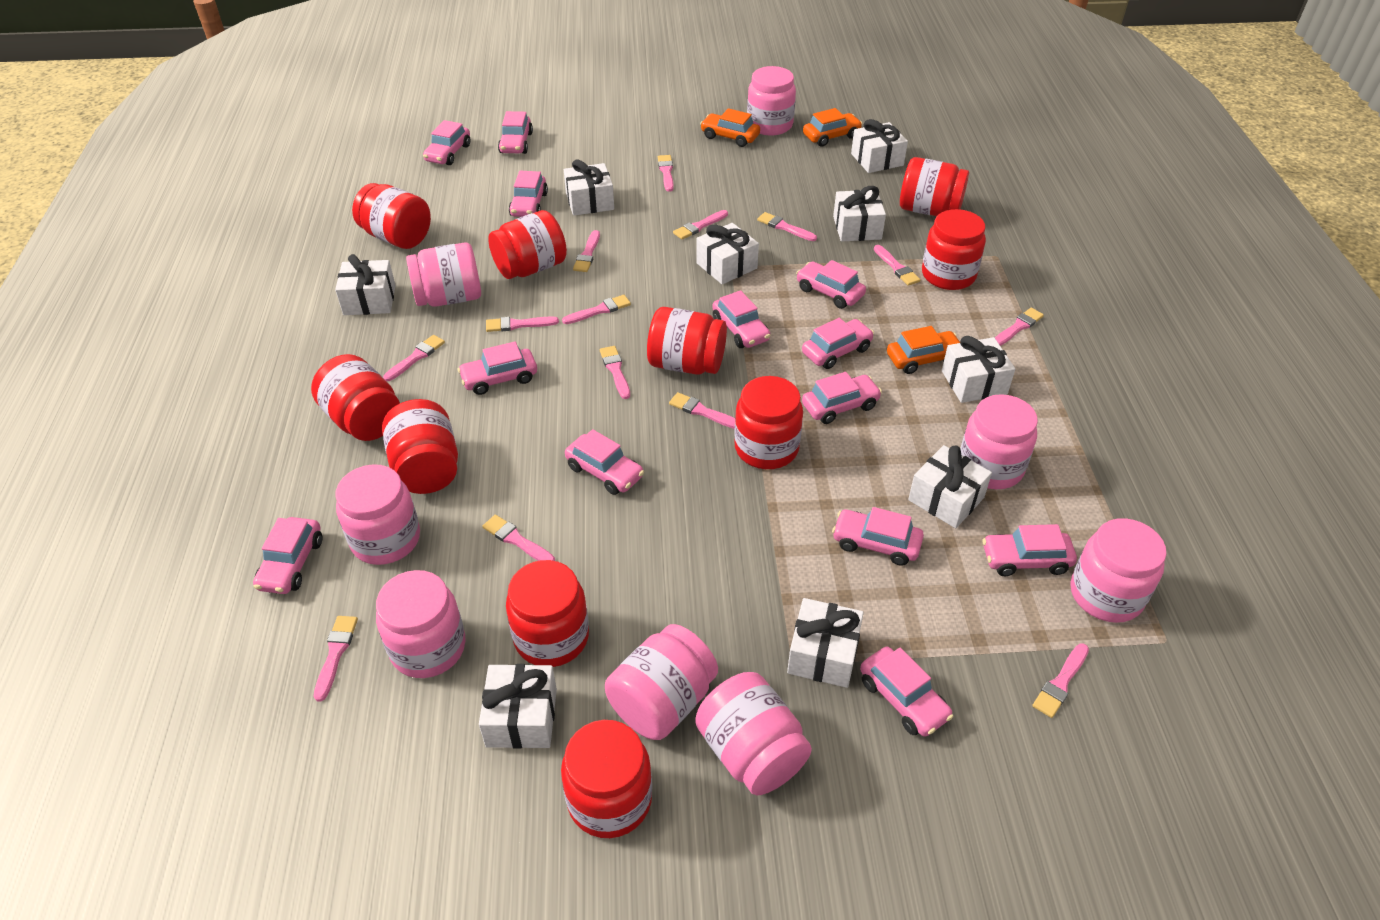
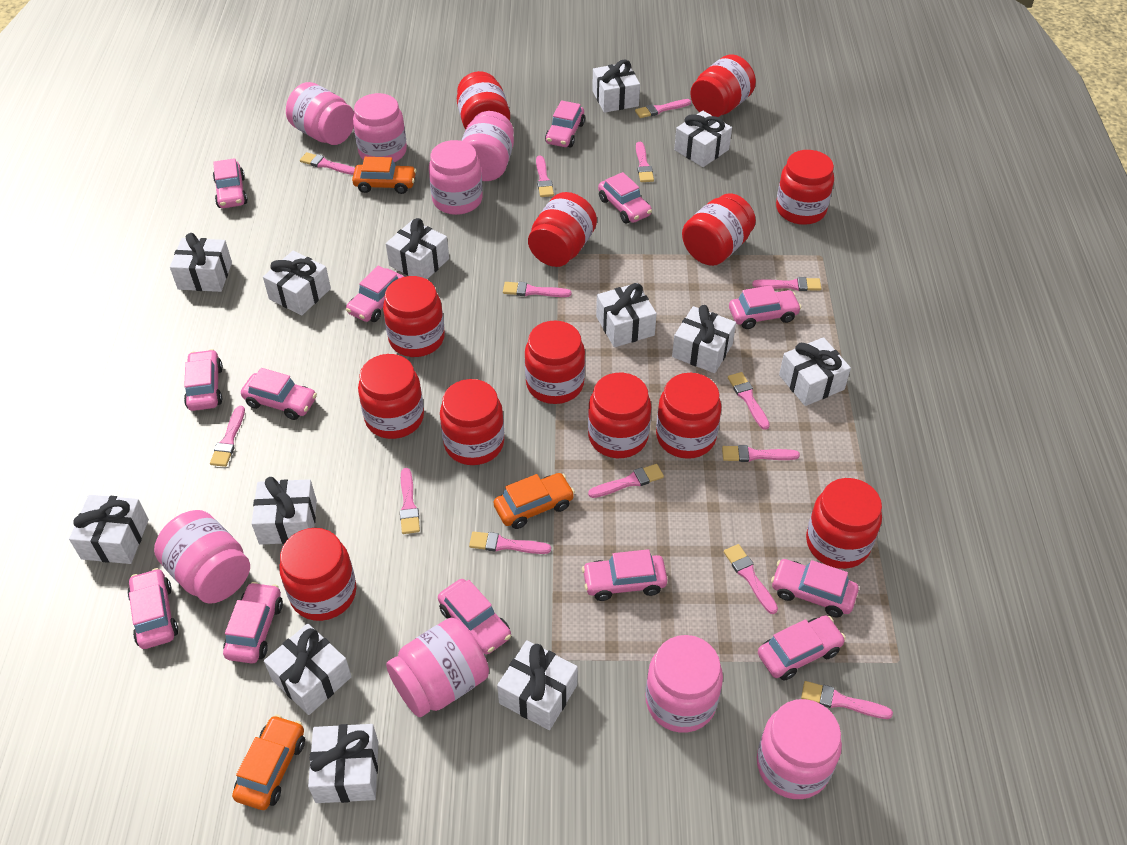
red jar: [311,354,400,441] [352,183,431,249] [382,399,458,494] [488,210,567,279] [506,560,589,667] [561,720,652,838] [647,307,727,375] [734,376,803,469] [900,157,969,216] [922,209,986,290] = 10 -> [279,528,357,621] [358,354,424,439] [383,276,445,357] [440,379,504,465] [457,71,510,130] [525,321,585,404] [528,192,597,267] [588,373,651,458] [656,373,721,459] [682,193,756,266] [690,54,756,117] [776,150,834,225] [806,478,882,569] = 13
white gift: [335,254,396,315] [479,664,557,749] [564,159,614,216] [696,223,759,284] [787,598,864,688] [833,186,886,241] [851,119,908,173] [908,445,992,528] [942,336,1015,403] = 9 -> [69,495,149,564] [170,233,232,292] [252,477,317,545] [263,251,331,315] [264,623,352,715] [308,724,378,803] [386,218,449,279] [497,640,578,730] [592,59,640,113] [596,283,657,347] [672,305,736,373] [674,111,732,167] [779,337,851,406] = 13

